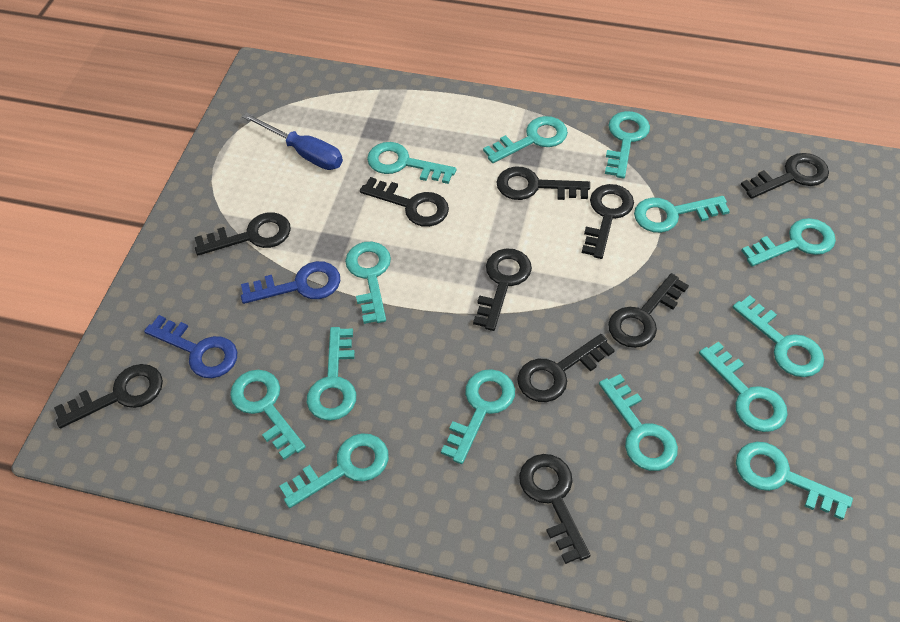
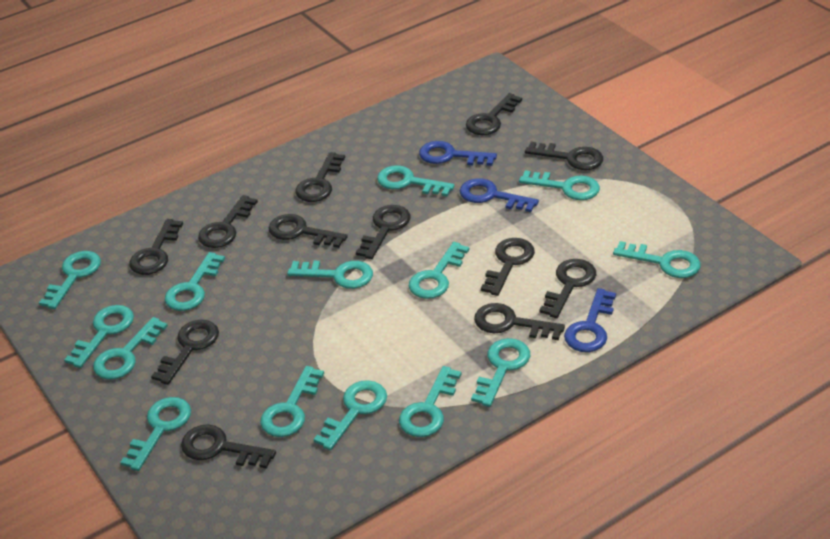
black key: [54,364,163,428] [195,212,291,255] [360,177,449,227] [473,248,532,331] [496,167,590,200] [517,334,615,402] [519,454,591,564] [582,184,634,259] [608,273,689,348] [741,153,829,199] = 10 -> [129,219,183,275] [151,320,219,385] [181,424,276,469] [198,195,258,248] [269,214,348,248] [296,152,345,202] [356,205,410,259] [466,93,522,135] [474,303,565,340] [481,238,535,296] [525,141,603,170] [539,259,596,318] = 12
blue key: [144,315,237,378] [241,261,340,304] = 2 -> [419,141,497,166] [460,178,539,212] [564,288,616,352] = 3
blue screwdriver: [242,113,343,170] = 1 -> none = 0

